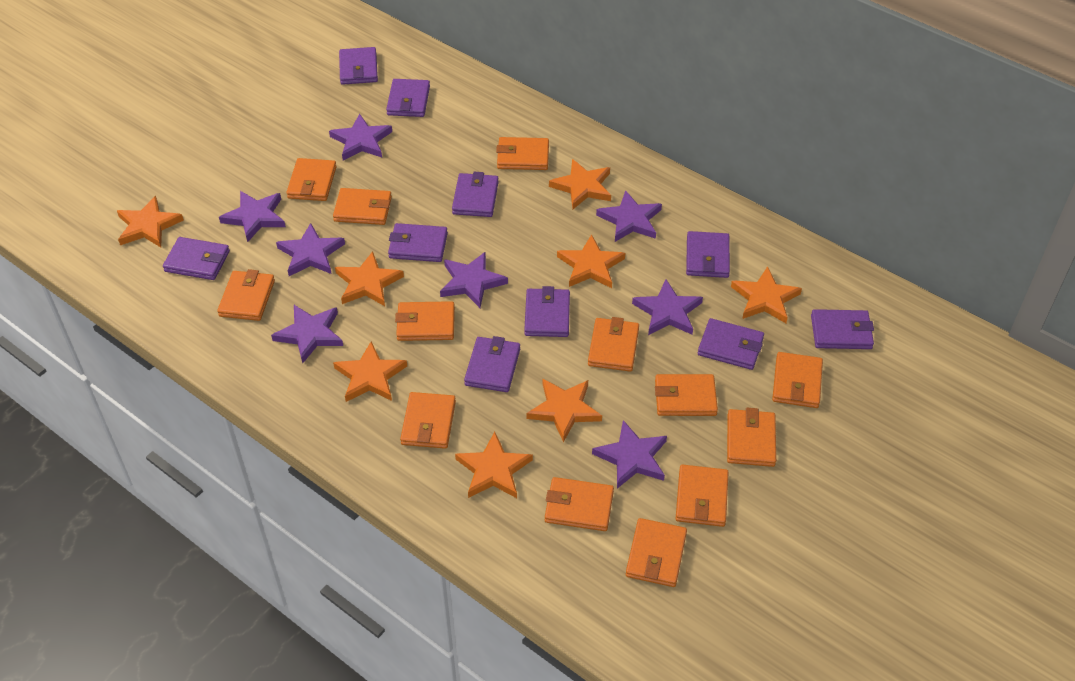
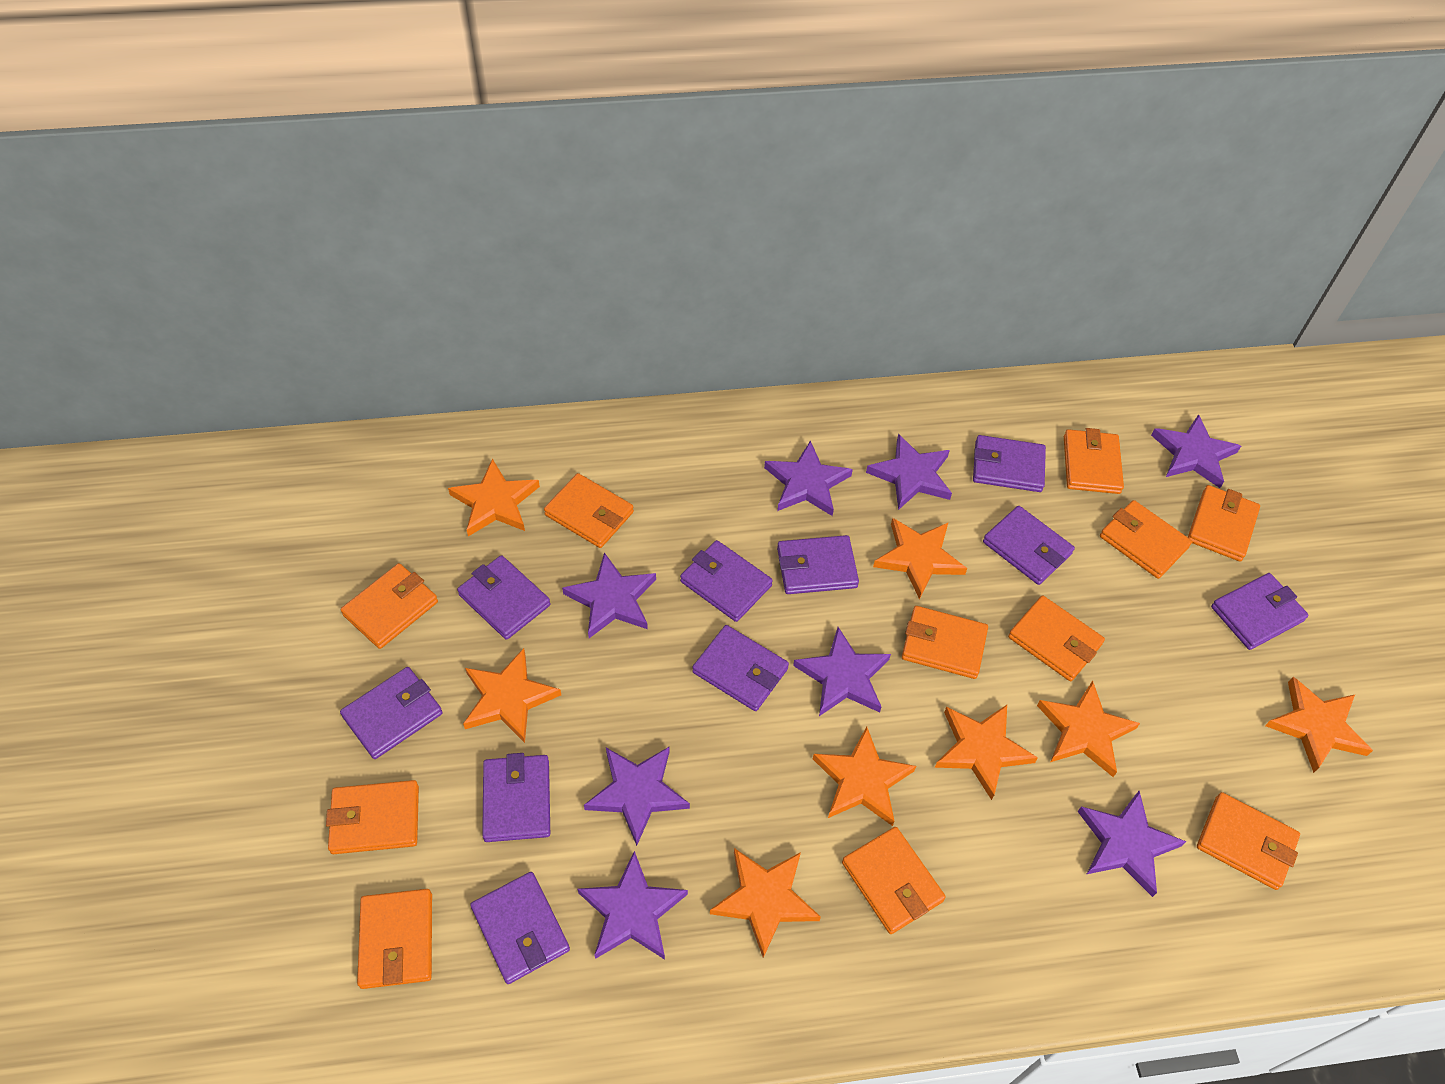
orange wallet: [217,269,275,321] [286,158,337,201] [333,188,392,225] [395,301,455,341] [400,392,456,449] [496,137,549,170] [545,477,614,531] [588,317,639,372] [626,518,687,587] [655,374,718,416] [676,464,729,527] [727,408,776,467] [772,352,823,408] = 13 -> [326,780,419,854] [341,563,438,649] [357,889,432,989] [544,473,634,548] [842,827,946,934] [902,606,988,679] [1008,596,1105,681] [1064,428,1124,494] [1100,500,1192,579] [1188,485,1260,561] [1197,792,1300,890] = 11

